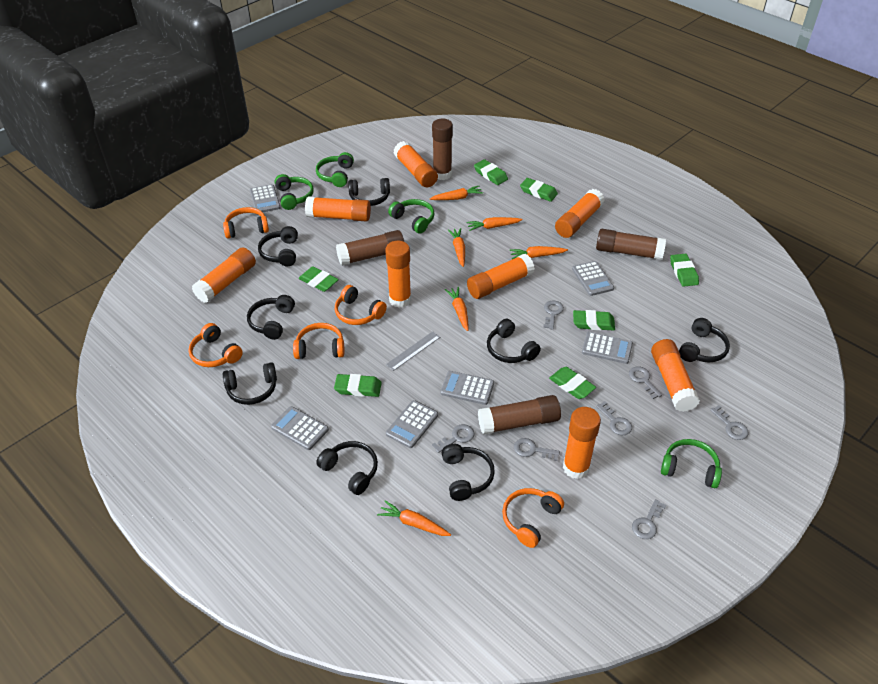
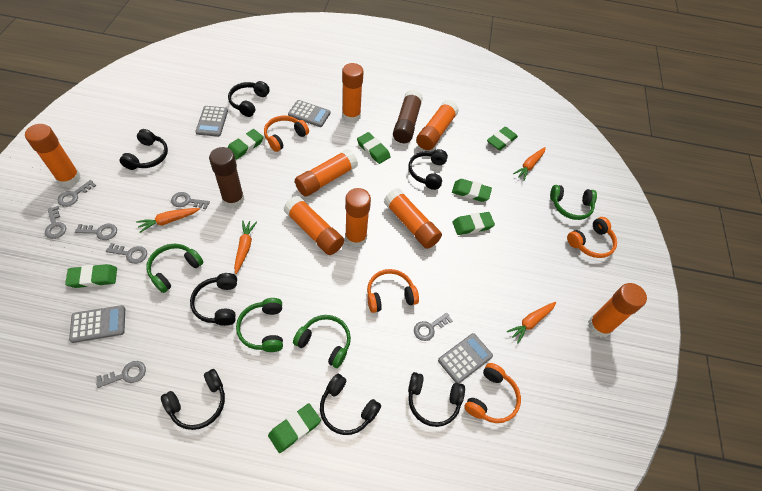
black headphones: [223,362,277,405] [247,295,295,340] [258,226,298,266] [316,441,378,495] [348,178,390,206] [442,444,495,501] [487,318,541,363] [679,318,730,362] = 8 -> [120,129,168,170] [161,369,225,430] [190,273,237,326] [228,81,270,117] [320,374,381,435] [408,149,448,190] [408,372,465,427] = 7
brown glue stick: [336,230,404,266] [432,118,453,180] [478,395,561,434] [596,229,666,260] = 4 -> [209,147,245,208] [393,90,423,143] = 2
grey calculator: [250,184,281,212] [271,406,329,450] [386,400,438,448] [440,371,494,405] [572,261,614,296] [582,332,633,364] = 6 -> [69,305,125,343] [195,106,228,137] [288,100,331,127] [438,333,493,383] = 4
grey ruler: [386,331,440,371] = 1 -> none = 0
orange carrot: [377,500,451,536] [430,186,483,200] [445,287,469,331] [448,228,465,267] [466,217,523,231] [509,246,568,259] = 6 -> [136,208,200,233] [234,220,257,274] [507,302,556,343] [513,147,546,180] = 4
orange headphones: [188,323,243,367] [223,207,269,239] [293,323,344,359] [335,285,387,325] [502,488,564,548] = 5 -> [264,116,309,152] [367,269,419,313] [464,363,521,423] [567,217,617,258] = 4

